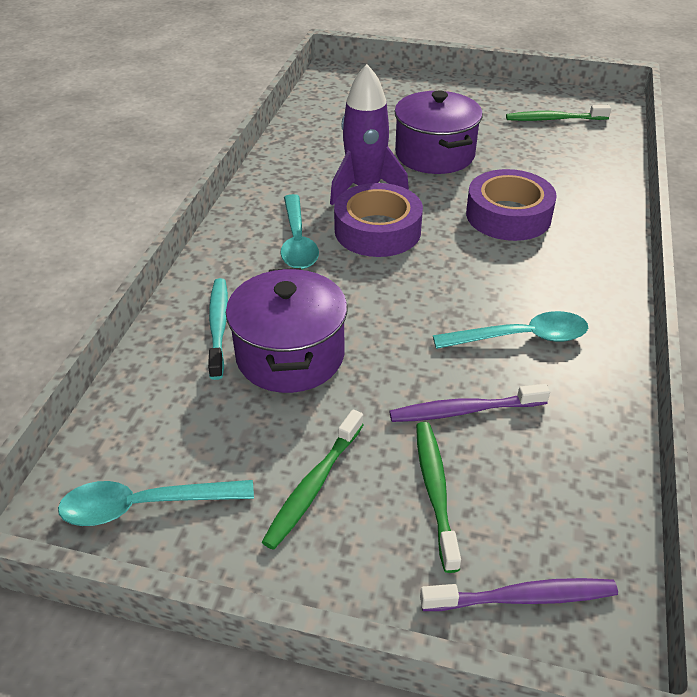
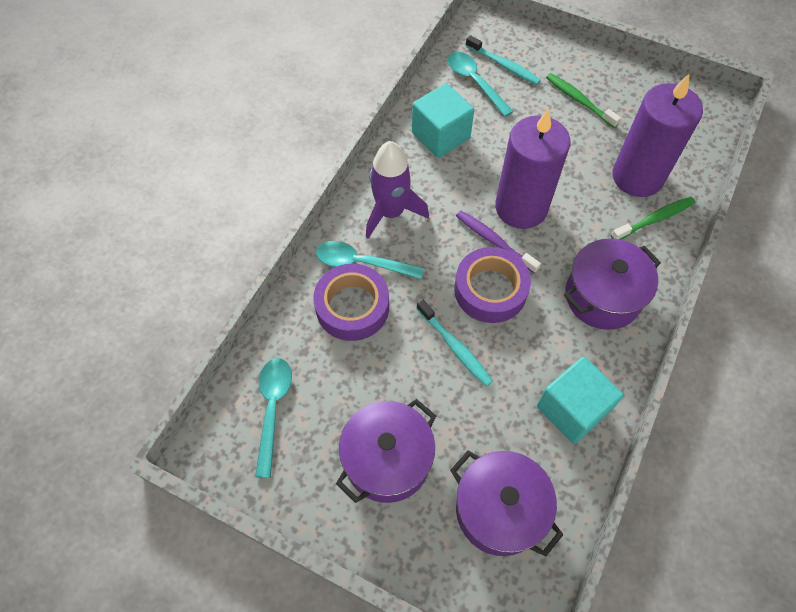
green toothbrush: [262,409,364,550] [416,422,461,573] [506,105,611,121] = 3 -> [546,73,621,128] [611,197,695,240] = 2
purple candle: none = 0 -> [495,108,571,229] [612,74,703,197] = 2
purple pot: [226,268,347,393] [394,91,483,174] = 2 -> [336,399,436,503] [450,450,564,557] [564,238,661,330] = 3
purple toothbrush: [389,384,550,422] [420,578,618,611] = 2 -> [456,211,541,274] = 1
turquoise cube: none = 0 -> [412,83,474,158] [537,357,624,444] = 2
turquoise toothbrush: [208,278,228,380] = 1 -> [416,299,493,386] [466,35,541,85] = 2

